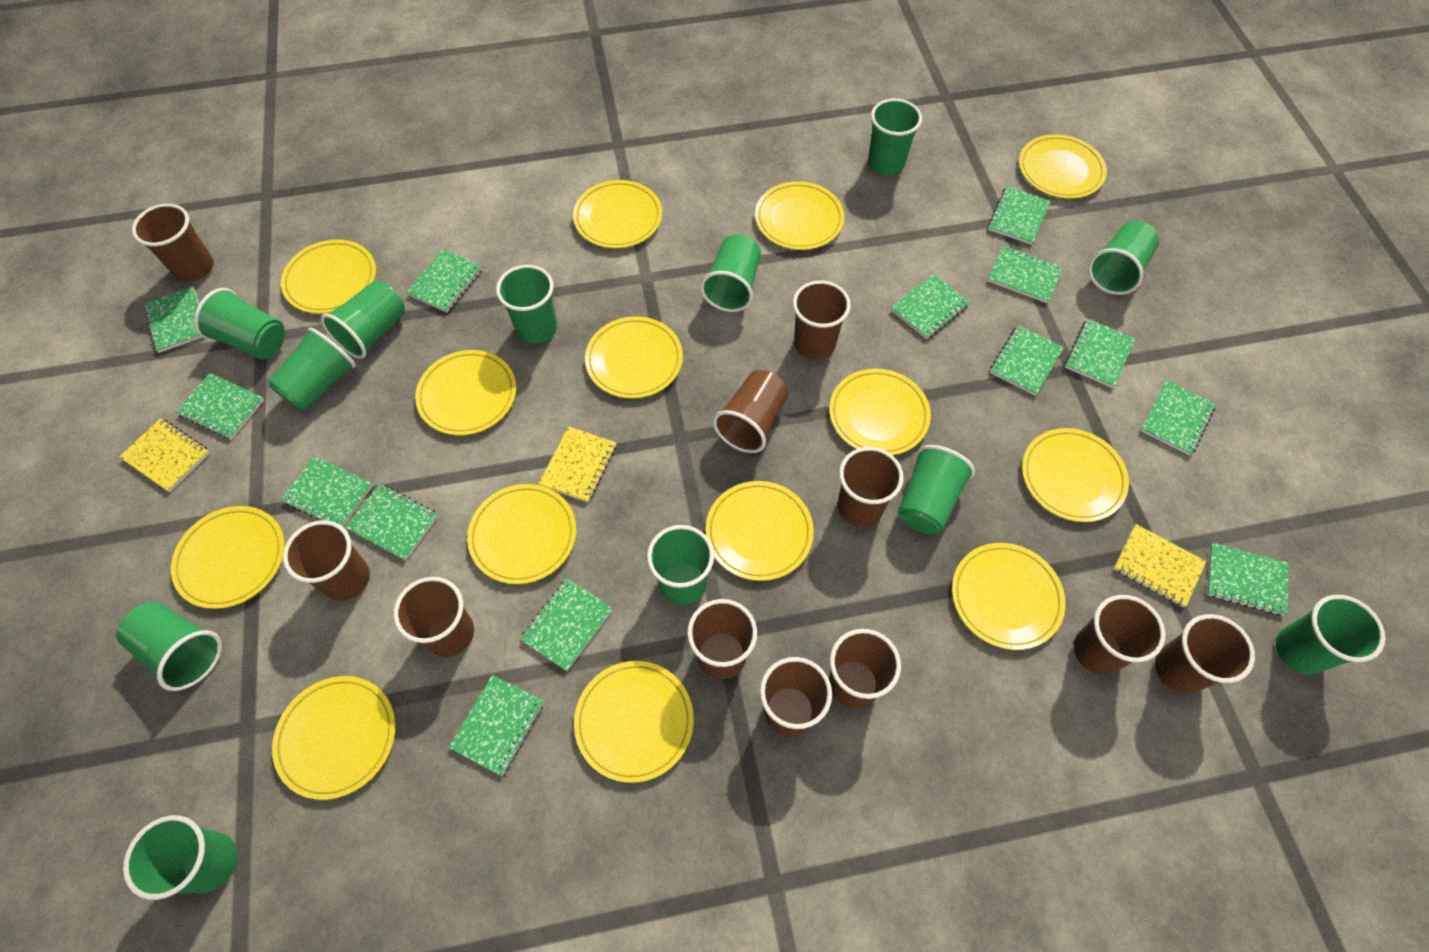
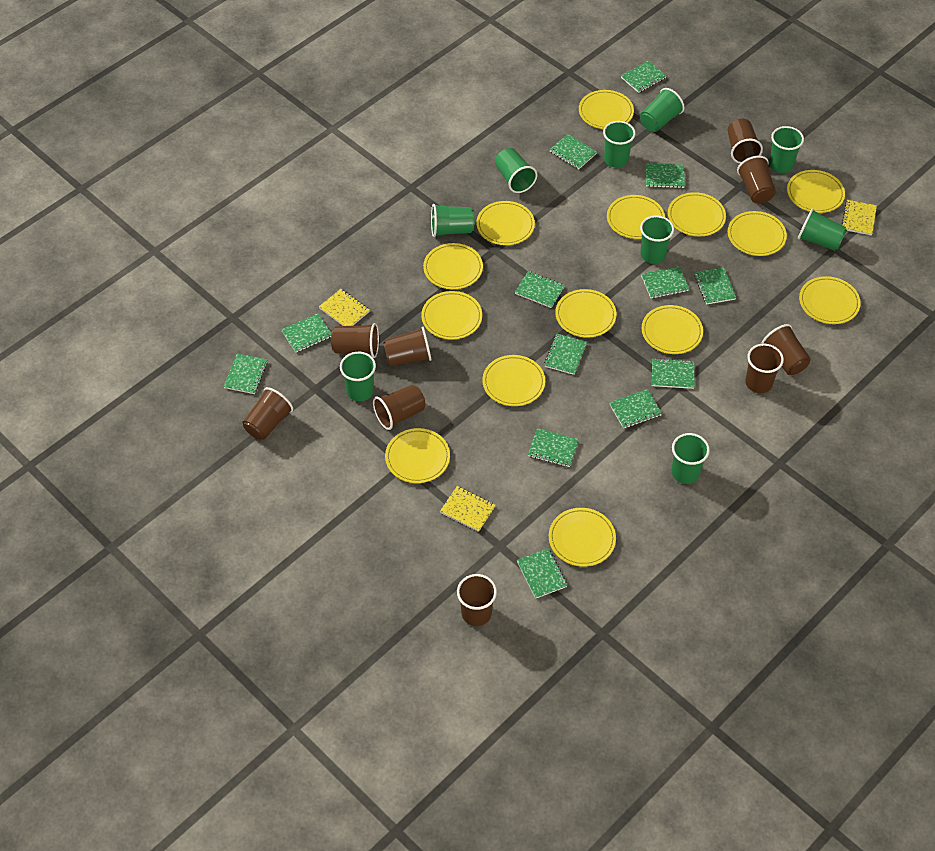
brown cup: [132,204,214,282] [283,521,370,601] [394,577,474,657] [687,599,757,679] [713,370,789,453] [760,657,832,737] [793,281,851,360] [829,629,901,709] [837,447,904,527] [1074,595,1165,675] [1155,614,1255,694] = 11 -> [243,387,293,440] [331,323,379,358] [373,385,425,430] [383,327,432,366] [457,574,497,626] [728,119,763,164] [737,156,776,203] [745,344,784,393] [761,324,811,375] = 9
green cup: [116,602,222,691] [123,815,238,900] [194,288,285,359] [268,328,356,410] [321,281,405,359] [496,265,557,344] [647,525,714,605] [700,234,761,312] [868,98,922,175] [897,445,975,534] [1088,221,1159,295] [1276,595,1386,675] = 12 -> [340,352,376,401] [431,204,475,237] [495,148,537,193] [603,121,636,168] [640,88,684,132] [640,215,674,264] [671,433,710,484] [769,126,804,173] [798,208,847,251] = 9
green notebook: [143,287,202,353] [176,373,264,440] [281,456,373,527] [346,484,438,561] [406,249,482,313] [449,675,544,776] [520,578,613,671] [891,274,970,339] [988,186,1050,245] [988,245,1063,303] [990,325,1064,396] [1065,319,1135,388] [1140,380,1216,456] [1207,543,1289,616] = 14 -> [223,354,268,394] [281,314,332,353] [515,271,565,308] [517,548,568,599] [528,428,579,467] [544,334,587,375] [550,134,597,169] [609,389,662,429] [621,61,666,93] [641,266,689,299] [646,163,685,188] [652,358,695,389] [694,267,736,305] = 13

